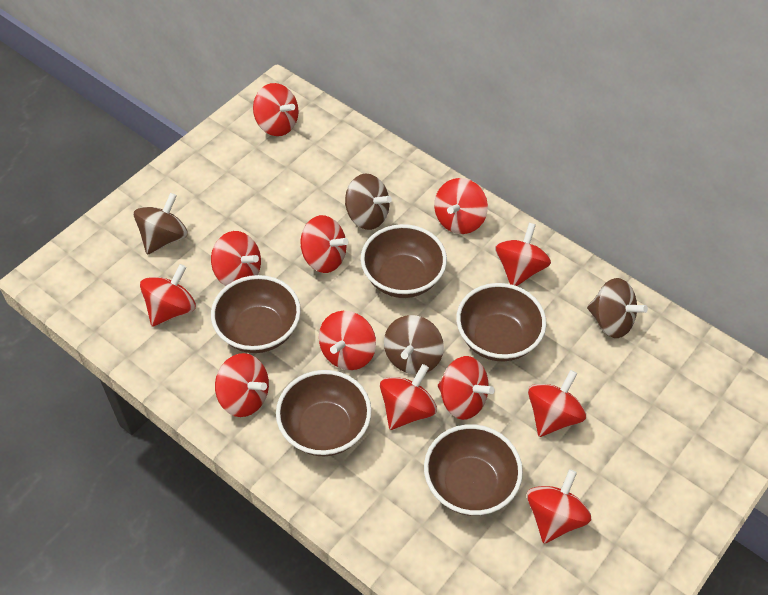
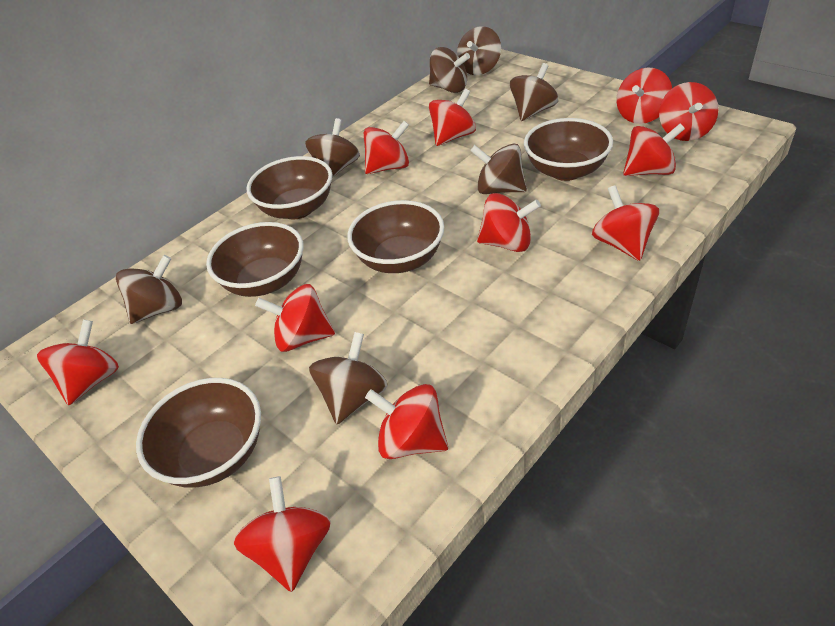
brown spinning top: [134,193,188,255] [345,173,392,230] [384,315,444,374] [587,278,648,338] = 4 -> [116,255,182,324] [305,118,360,178] [309,332,388,424] [429,47,470,93] [457,26,501,75] [470,144,527,194] [510,63,559,121] = 7
red spinning top: [140,264,196,327] [211,231,261,286] [215,353,269,417] [253,83,299,136] [300,215,349,273] [319,311,376,370] [380,364,437,430] [434,178,488,234] [438,356,495,420] [495,223,551,286] [527,469,591,544] [528,370,586,437] = 12 -> [37,320,119,405] [233,476,331,592] [255,284,335,352] [364,121,409,174] [365,384,448,459] [429,88,476,146] [477,193,541,252] [592,185,659,261] [616,67,672,124] [623,123,685,176] [659,82,719,141] = 11

